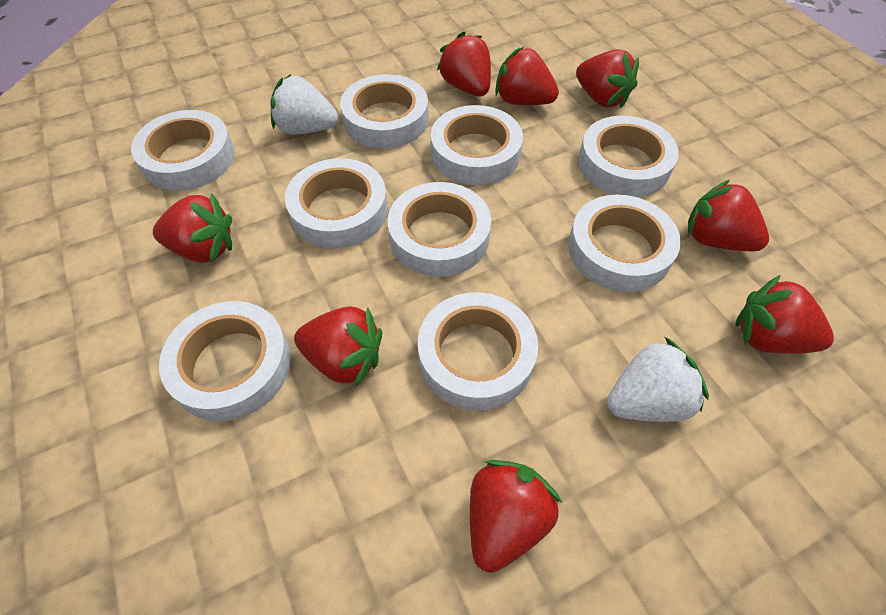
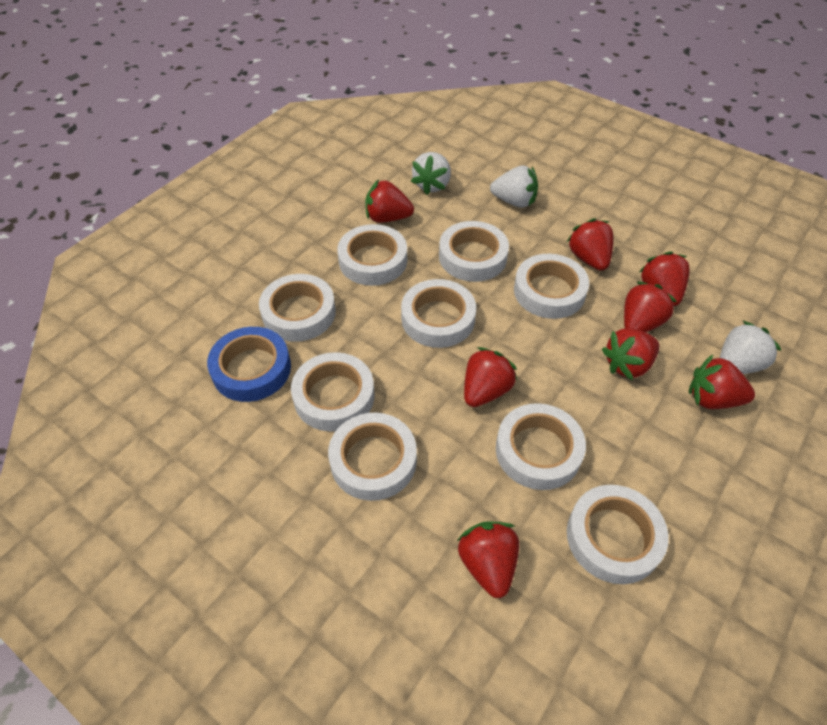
blue tape: none = 0 -> [207,327,291,402] = 1
white strawberry: [271,74,338,135] [607,337,709,422] = 2 -> [411,152,451,195] [490,165,538,208] [720,321,781,374] = 3

